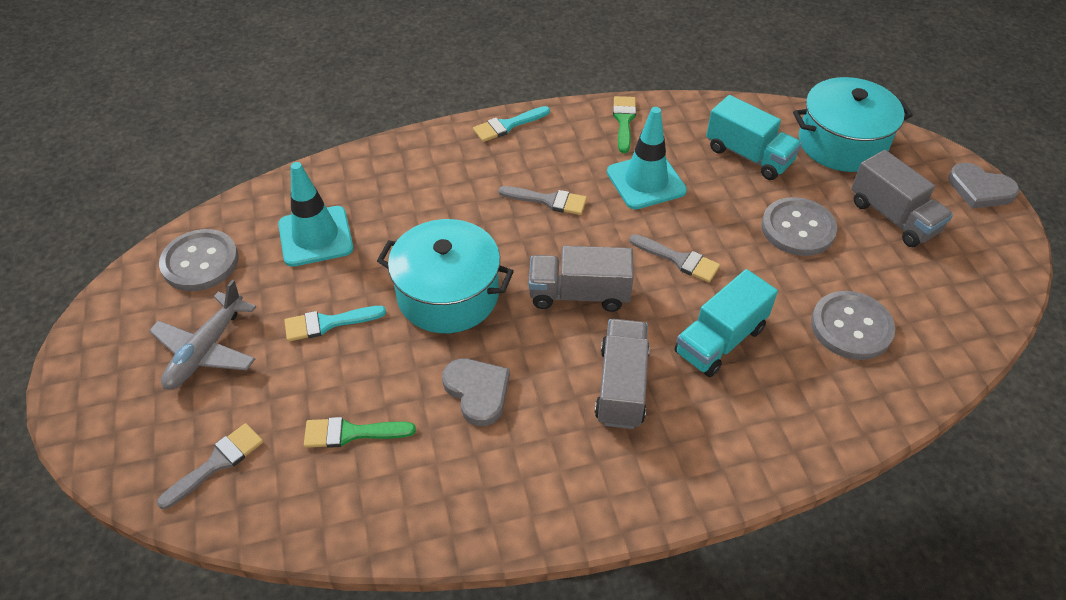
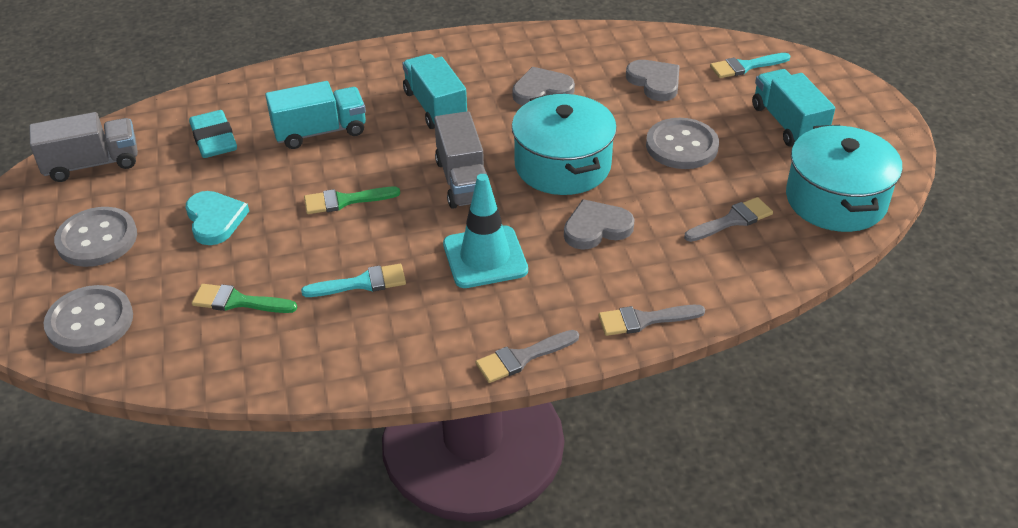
grey heart: [442,358,510,426] [948,163,1019,209] = 2 -> [512,67,575,106] [564,199,635,250] [626,60,680,101] = 3
grey plane: [149,280,257,389] = 1 -> none = 0
grey truck: [529,246,634,312] [595,319,650,429] [851,150,953,247] = 3 -> [29,112,138,182] [434,111,487,209] = 2
turquoise eraser: none = 0 -> [189,110,237,158] = 1
turquoise heart: none = 0 -> [186,191,249,245] = 1
turquoise traffic cone: [278,162,353,267] [607,107,687,209] = 2 -> [443,174,528,288] = 1
turquoise truck: [674,269,778,377] [706,95,802,180] = 2 -> [265,81,366,149] [402,54,467,129] [752,69,835,147] = 3

